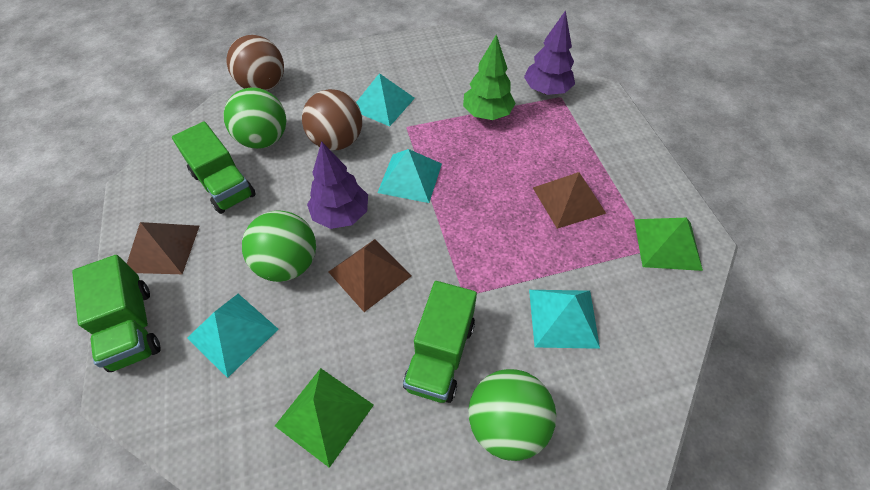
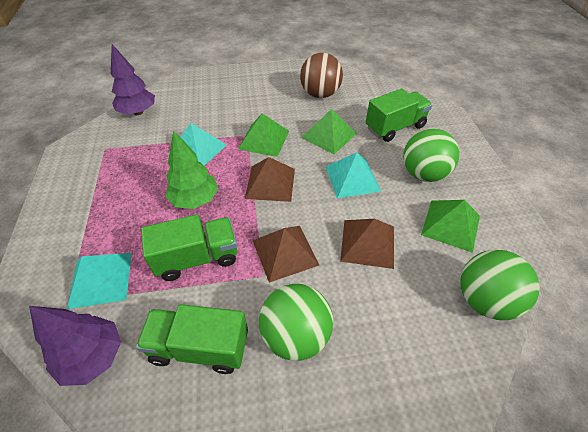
brown ball: [227,35,284,91] [302,89,362,150] = 2 -> [300,53,343,98] = 1
green pyramid: [275,368,374,468] [634,218,703,271] = 2 -> [238,114,289,157] [301,109,357,155] [421,200,480,253] = 3
turquoise pyramid: [187,294,279,378] [356,73,415,126] [378,149,442,203] [529,290,600,349] = 4 -> [67,253,131,309] [168,123,227,166] [326,152,381,198] = 3

